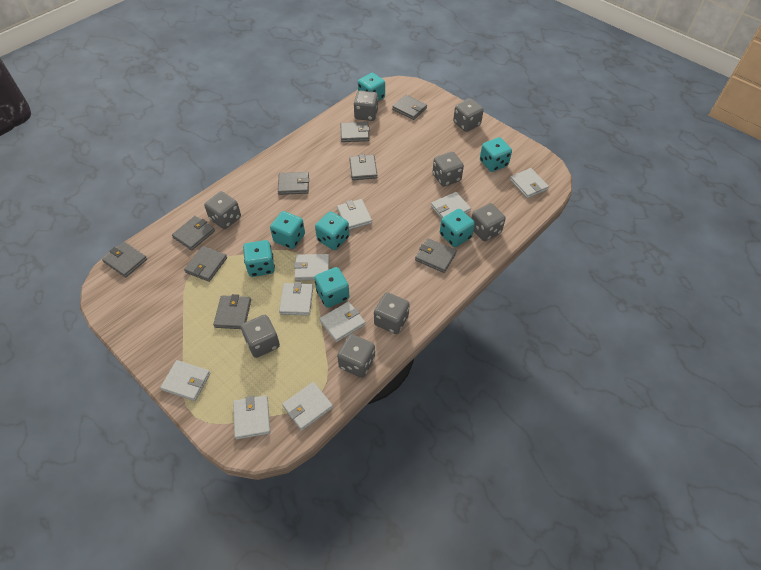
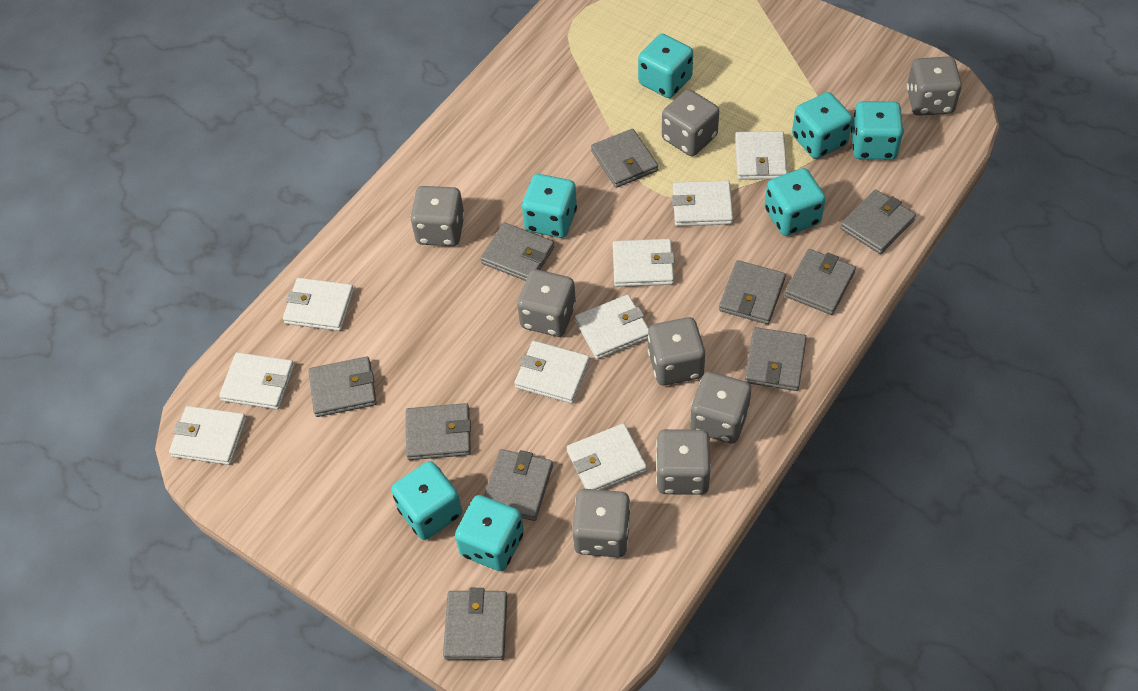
grey wallet: [102,242,147,278] [172,216,215,250] [184,246,227,282] [213,294,251,329] [278,172,309,195] [341,122,370,142] [349,154,377,180] [392,95,427,120] [415,238,457,273] = 9 -> [308,356,377,417] [406,403,471,460] [443,588,507,660] [480,223,554,281] [484,449,553,521] [591,129,658,188] [719,260,786,324] [744,327,807,391] [785,249,856,315] [840,190,916,254] = 10

